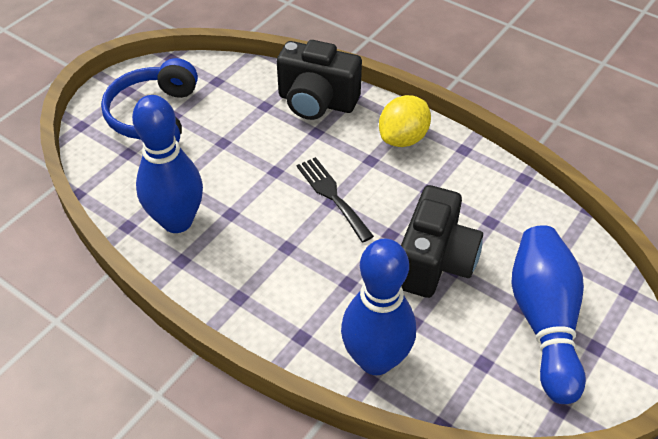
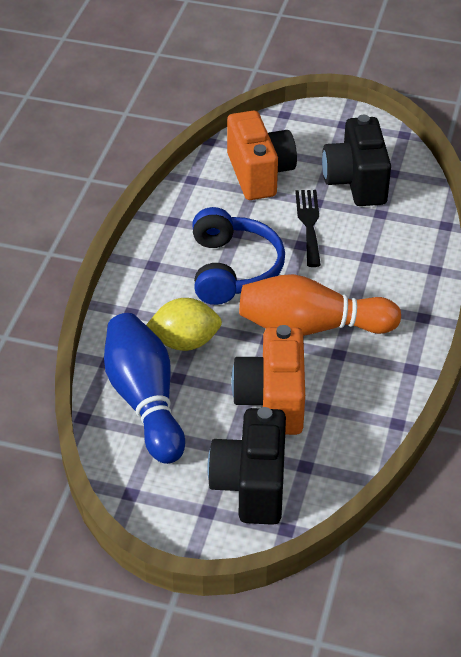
blue bowling pin: [132,95,203,233] [341,239,416,375] [511,225,586,404] = 3 -> [104,313,185,464] = 1
orange bowling pin: none = 0 -> [239,274,401,336] = 1
orange camera: none = 0 -> [227,110,297,200] [231,325,305,435] = 2

